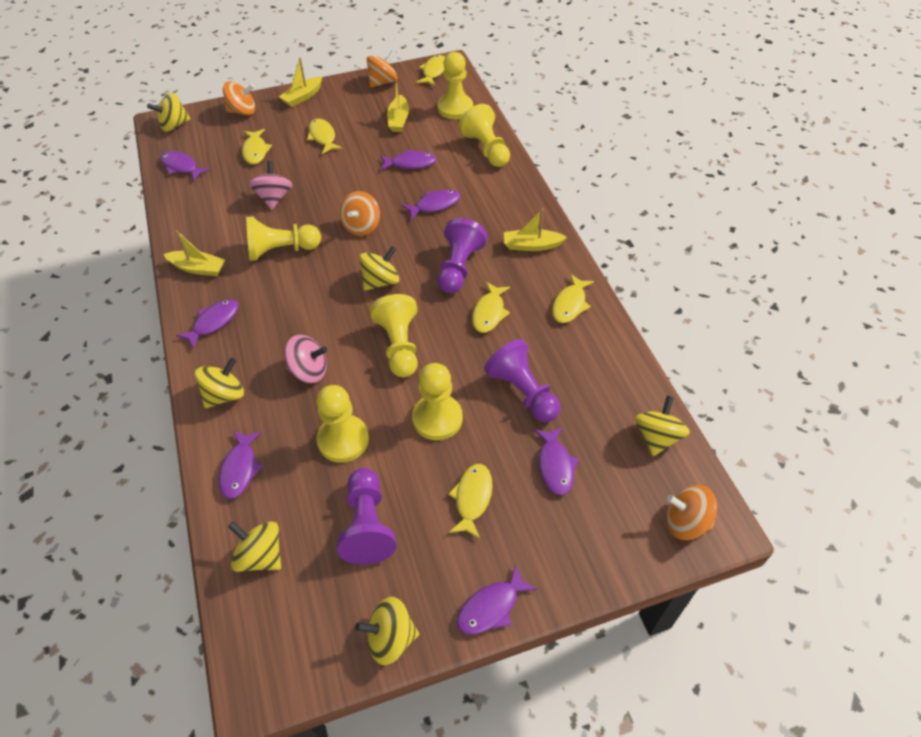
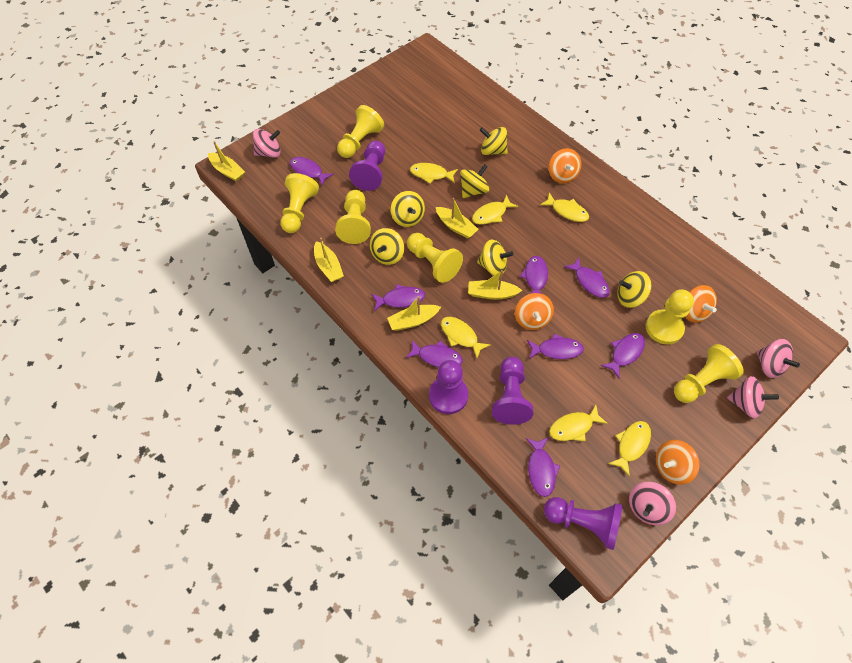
pink spinning top: [249,161,292,210] [285,335,327,383] = 2 -> [253,129,281,158] [629,482,676,525] [727,376,779,419] [756,339,800,378] = 4
purple fish: [160,151,210,181] [176,299,239,349] [219,431,263,499] [380,149,437,170] [402,189,461,220] [457,565,538,635] [534,427,579,495] = 7 -> [290,157,334,186] [371,284,425,311] [406,340,463,367] [520,256,548,294] [526,437,560,497] [527,334,584,359] [564,257,610,298] [601,333,645,378] = 8
purple pawn: [337,468,396,565] [437,218,487,293] [484,339,560,422] = 3 -> [349,141,385,191] [429,360,468,414] [492,357,533,425] [544,497,623,550] = 4
yellow boat: [163,231,225,276] [279,58,322,107] [387,79,409,132] [504,208,567,251] = 4 -> [208,141,245,182] [314,238,344,282] [387,296,441,331] [436,198,478,239] [468,270,522,300] = 5

